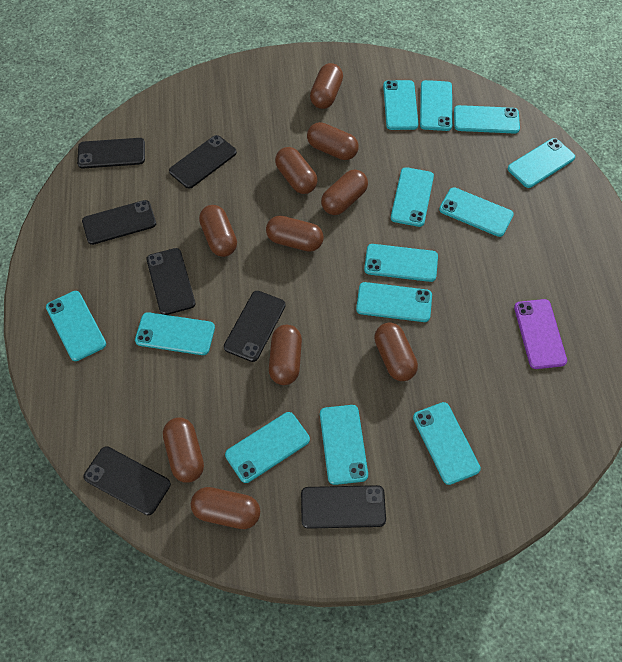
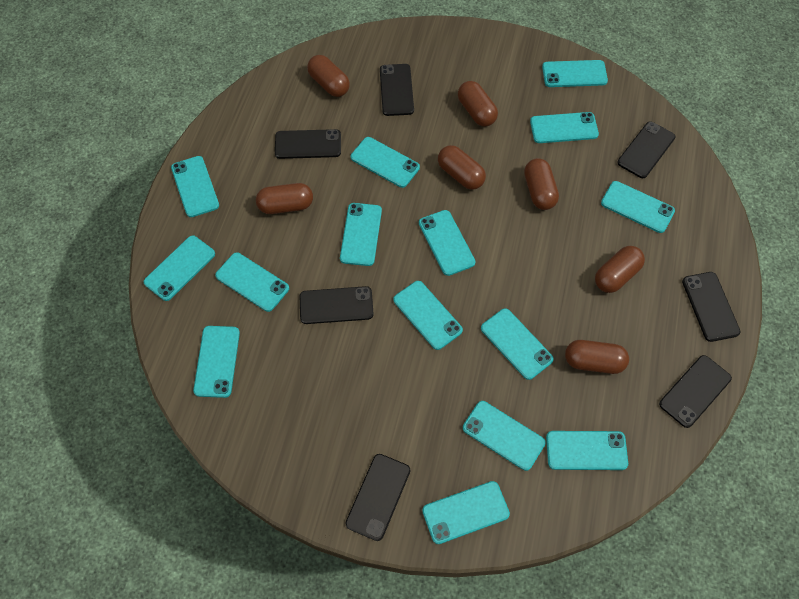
brown capsule: [163,417,204,483] [191,487,260,529] [199,205,237,257] [266,216,324,252] [269,325,302,385] [275,147,317,194] [307,122,359,160] [310,63,343,109] [321,170,368,215] [374,322,418,381] = 10 -> [256,183,313,214] [307,55,350,97] [438,145,486,190] [458,81,498,127] [524,158,559,210] [565,340,629,374] [595,246,645,293] = 7
purple phone: [514,299,567,369] = 1 -> none = 0
turquoise phone: [46,291,106,361] [135,312,215,355] [225,412,310,483] [320,405,368,485] [356,282,432,322] [364,244,438,282] [383,80,418,130] [391,167,434,227] [413,402,481,485] [420,80,452,131] [439,187,514,237] [454,105,520,134] [508,138,575,188] = 13 -> [144,236,215,301] [171,156,219,217] [193,326,240,398] [215,252,289,312] [340,203,382,266] [351,137,420,188] [393,281,463,350] [419,210,476,276] [422,481,510,544] [463,401,546,471] [481,308,554,380] [530,112,599,143] [542,60,608,87] [546,431,628,470] [601,181,675,233] = 15

